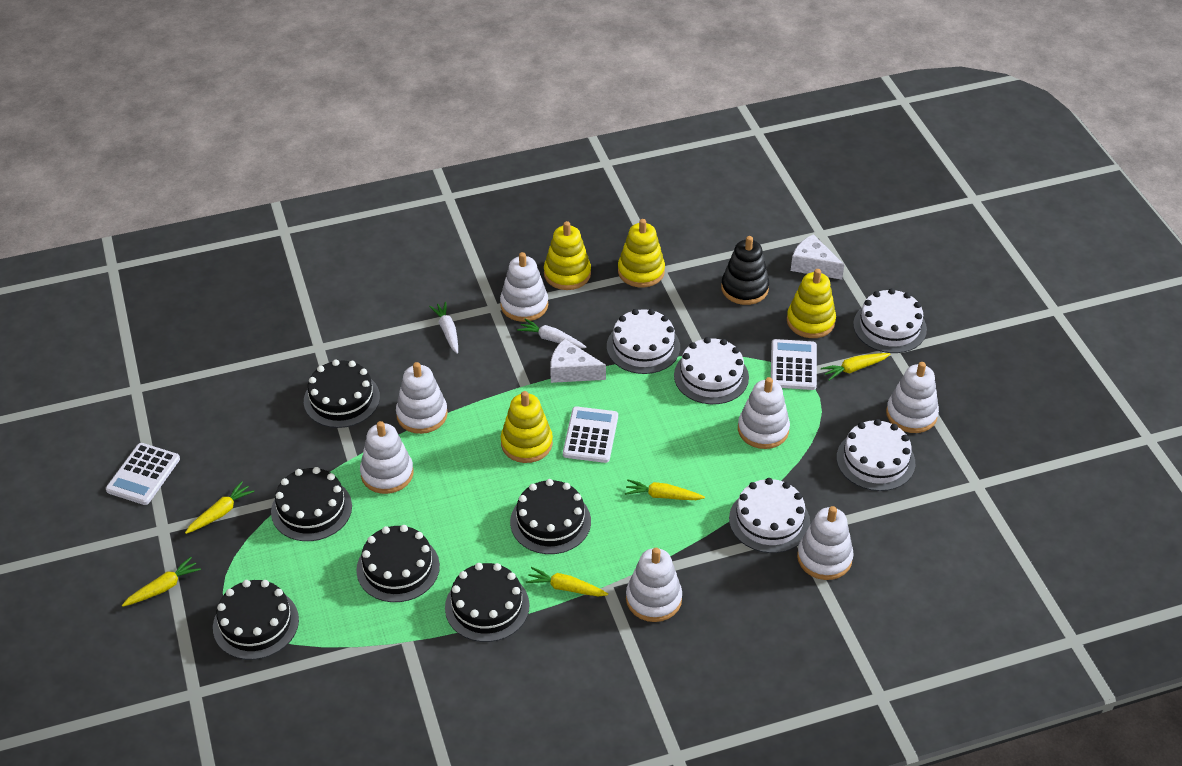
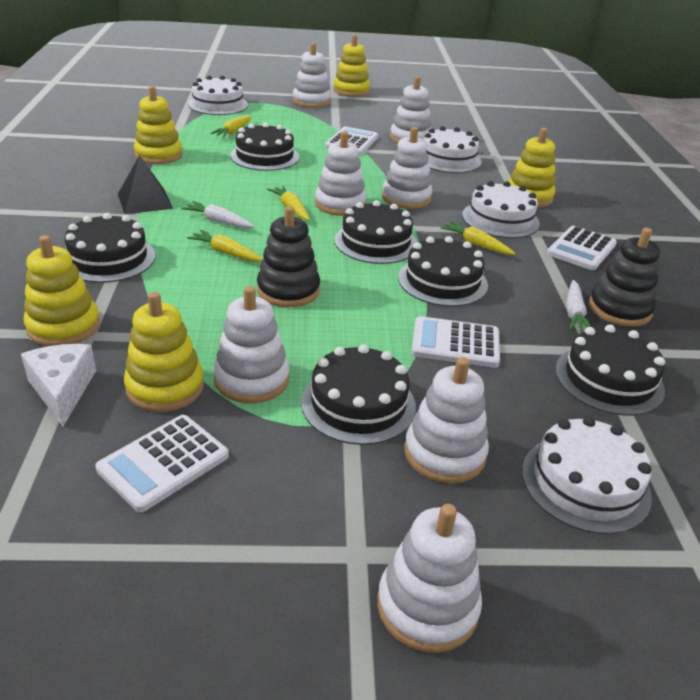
black pyramid: none = 0 -> [118,155,173,214] = 1
black stacking toy: [721,236,769,305] = 1 -> [257,206,320,307] [589,228,660,327] = 2
white cake: [607,309,680,374] [674,337,749,404] [729,478,810,553] [837,419,915,491] [853,288,927,353] = 5 -> [188,76,248,115] [423,126,482,173] [462,181,540,238] [522,416,652,534] = 4
white calculator: [106,443,180,505] [563,406,618,463] [771,339,817,390] = 3 -> [95,415,229,512] [325,126,379,155] [411,316,500,368] [547,226,617,270] = 4
white cheese: [550,339,606,383] [791,234,844,280] = 2 -> [21,344,96,426] = 1
yellow carrot: [122,557,201,607] [185,481,254,534] [526,567,608,597] [625,479,705,500] [821,353,890,381] = 5 -> [187,230,263,262] [210,115,252,137] [267,186,310,221] [440,221,515,255] = 4
yellow stacking toy: [501,391,553,463] [544,221,591,290] [618,219,665,287] [787,269,836,338] = 4 -> [23,235,100,346] [124,292,204,412] [134,86,183,164] [333,34,370,97] [508,128,555,208] = 5

